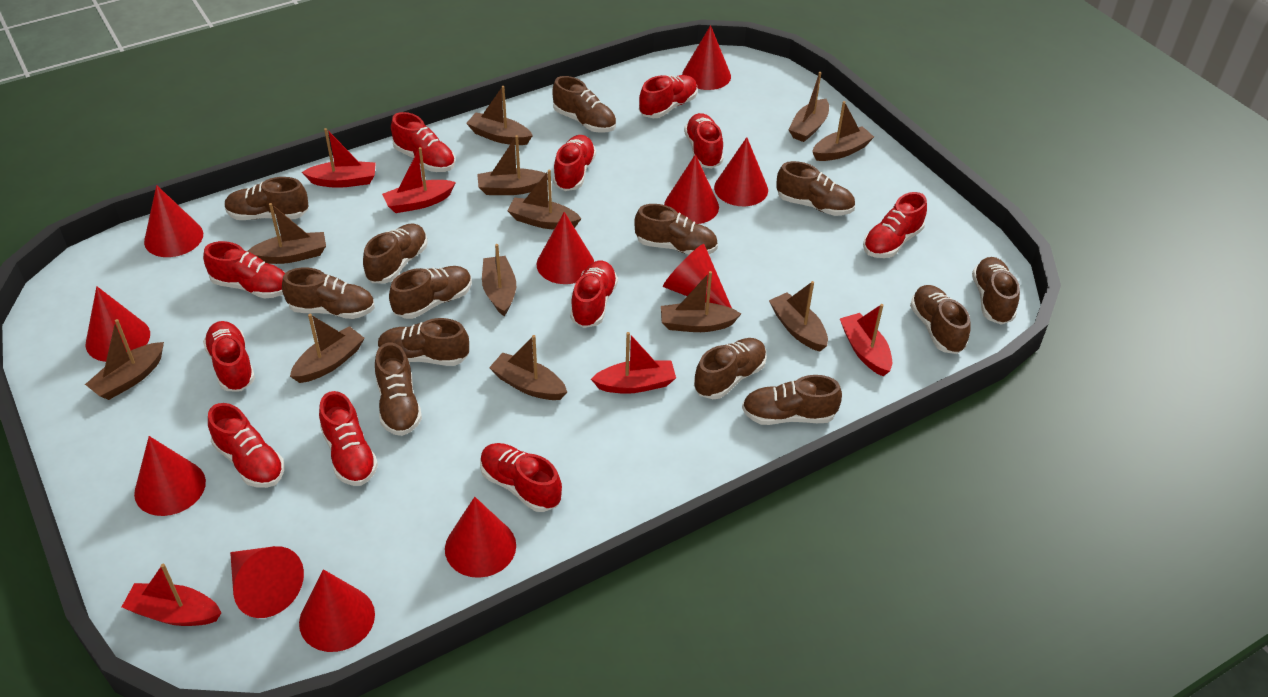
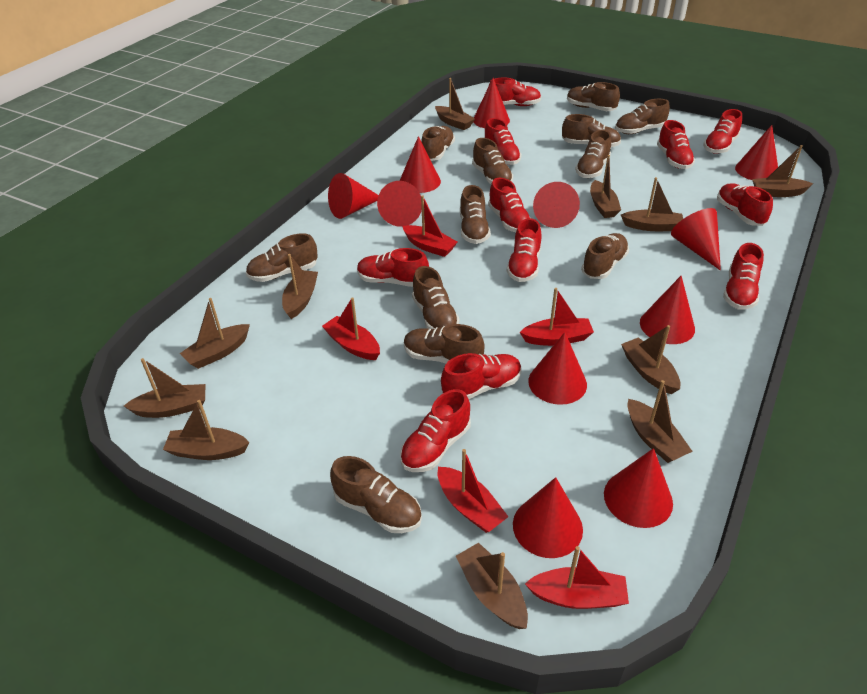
brown boat: [85,319,164,400] [247,203,326,264] [290,314,365,383] [466,86,533,145] [477,135,548,195] [482,244,516,316] [489,335,567,400] [507,170,582,230] [661,271,741,332] [769,281,828,352] [788,72,829,142] [812,101,874,161] = 12 -> [124,358,205,418] [163,400,250,460] [180,298,250,369] [282,254,318,319] [435,78,475,130] [456,542,528,629] [590,155,621,218] [621,177,683,231] [621,325,680,394] [628,380,693,463] [752,145,813,197] = 11
brown shoe: [224,177,309,220] [282,268,375,319] [363,223,427,284] [375,343,422,436] [378,318,469,366] [389,266,472,319] [552,76,616,133] [635,204,718,255] [694,338,767,399] [742,375,842,425] [776,161,855,216] [910,285,971,354] [972,257,1020,325] = 13 -> [246,233,318,282] [330,456,422,533] [404,324,484,364] [412,266,460,329] [421,126,455,161] [460,185,491,244] [472,138,513,184] [562,114,621,147] [567,82,620,111] [575,130,611,178] [581,233,629,279] [615,99,670,134] = 12

